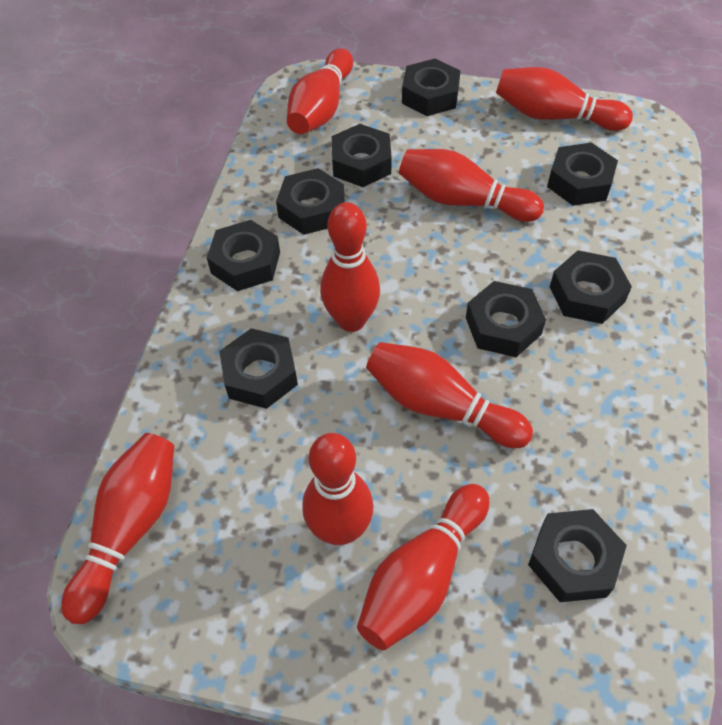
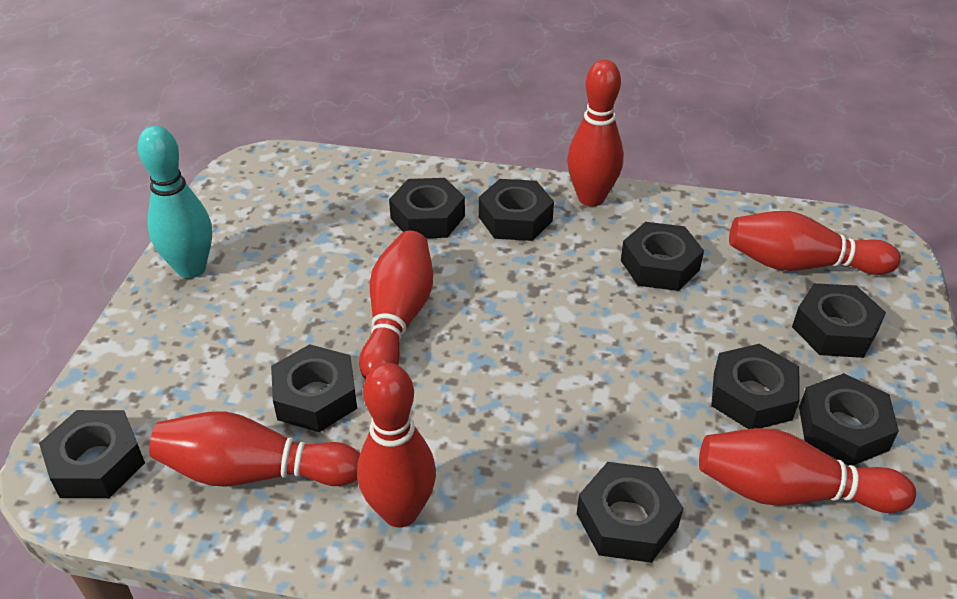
red bowling pin: [61,433,174,624] [287,48,353,134] [302,433,373,545] [320,202,380,332] [357,484,489,650] [366,342,533,448] [399,149,544,222] [496,67,633,131] = 8 -> [149,411,360,487] [357,363,436,528] [359,231,433,380] [567,60,624,206] [699,428,916,513] [729,211,901,275] = 6
turquoise bowling pin: none = 0 -> [138,126,212,278] = 1

